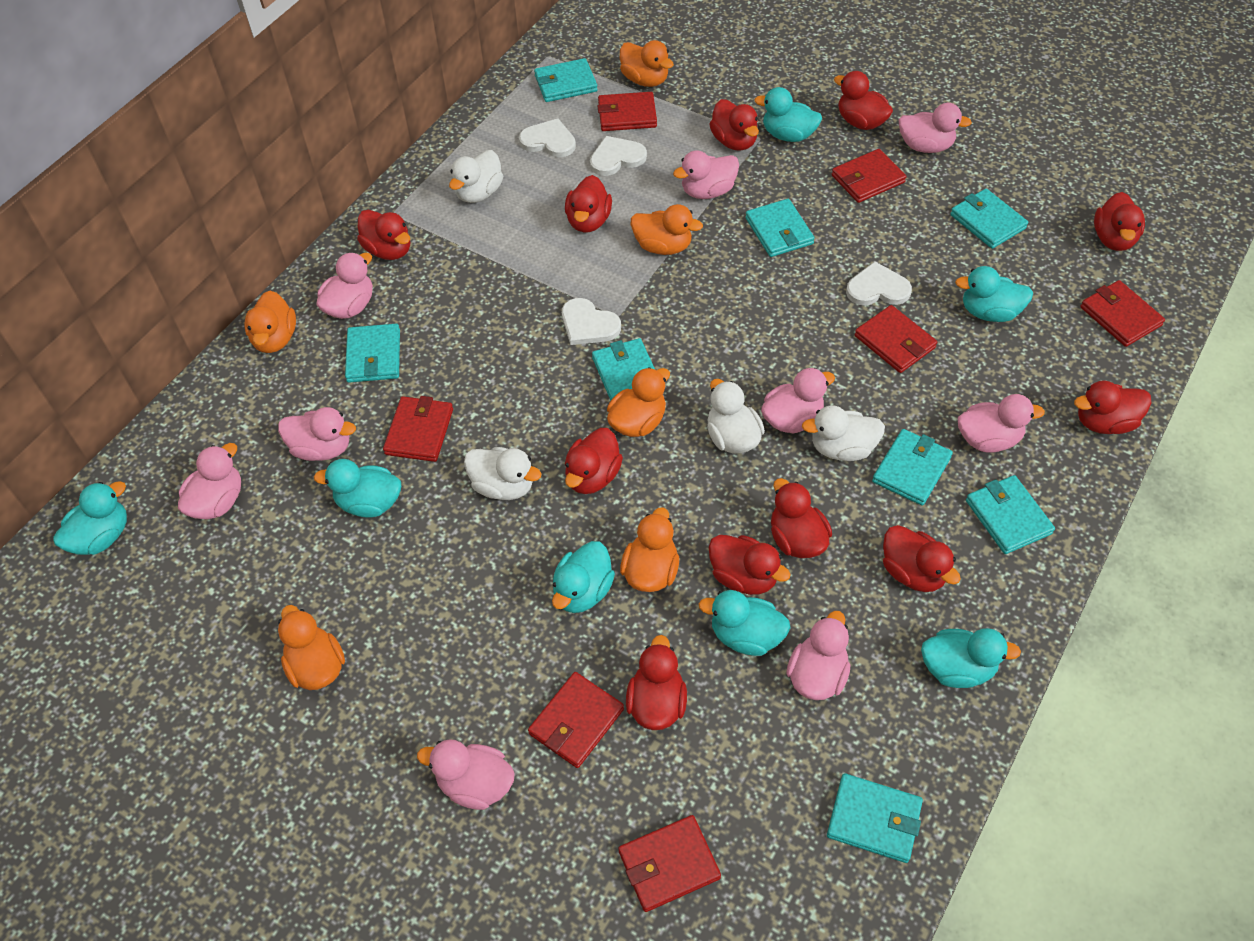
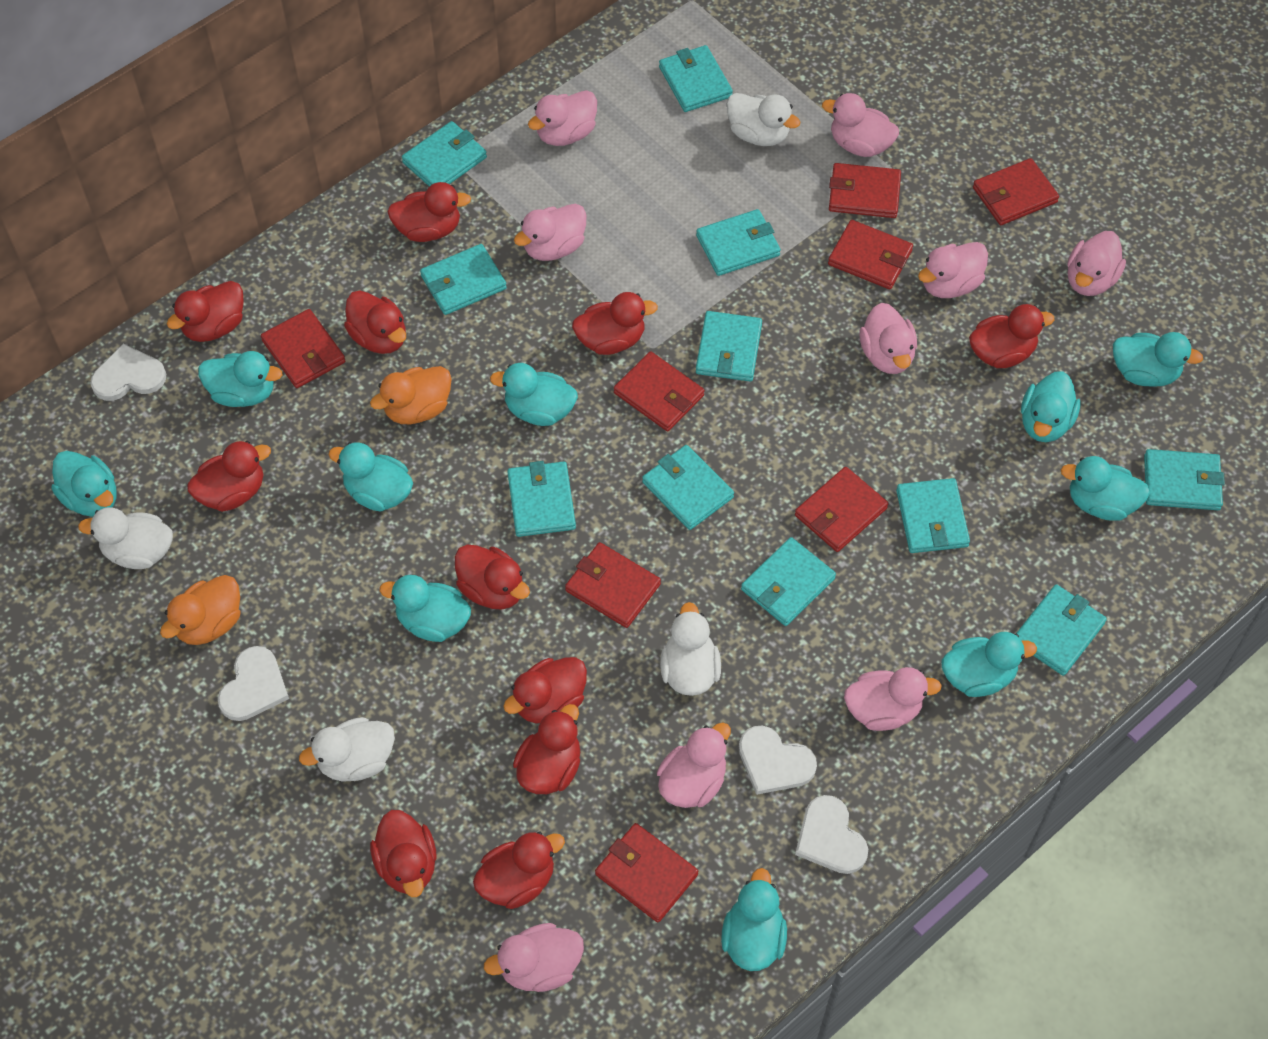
orange duck: [244,291,296,353] [278,605,345,690] [607,367,670,437] [620,40,674,87] [620,507,679,592] [631,204,703,255] = 6 -> [160,575,241,645] [370,366,451,424] = 2
red wallet: [383,396,453,462] [528,672,624,768] [598,92,657,131] [618,815,721,912] [832,149,907,203] [855,305,937,373] [1080,280,1165,347] = 7 -> [261,309,345,388] [565,542,661,628] [595,823,698,923] [614,351,704,431] [795,467,888,552] [828,220,913,289] [829,163,901,218] [973,158,1059,225] = 8
turquoise duck: [53,481,127,555] [314,459,401,518] [552,541,615,613] [699,590,791,656] [754,87,822,142] [921,628,1021,688] [955,266,1033,322] = 7 -> [51,451,116,517] [198,351,282,407] [329,442,413,512] [380,575,471,642] [490,363,578,426] [721,868,787,971] [942,632,1037,697] [1021,371,1081,442] [1061,456,1150,521] [1113,332,1203,387] = 10
turquoise wallet: [345,324,400,383] [534,58,598,102] [592,338,655,401] [745,199,815,257] [827,773,923,863] [872,429,953,506] [950,189,1028,249] [966,475,1055,554] = 8 -> [402,121,487,187] [420,244,507,315] [507,461,576,537] [642,445,734,530] [659,45,733,112] [696,209,781,276] [696,311,762,381] [741,537,836,626] [896,478,970,553] [1016,584,1107,676] [1144,449,1225,510] = 11

